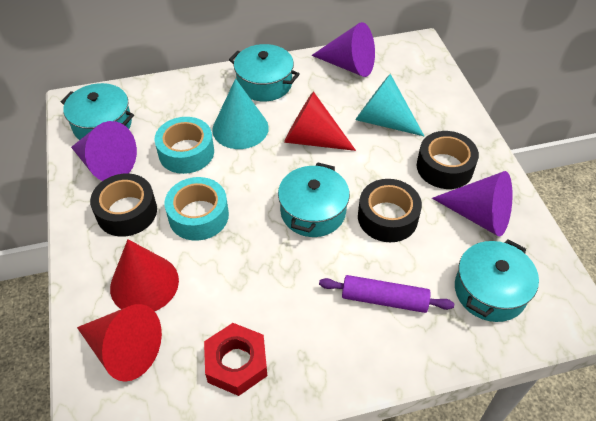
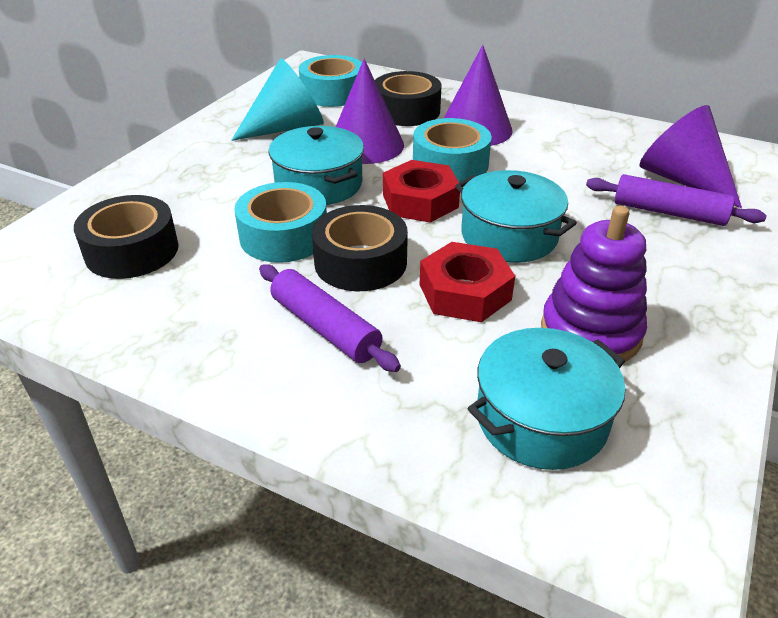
purple rolling pin: [319,275,454,313] = 1 -> [259,264,401,372] [586,174,767,226] = 2
purple stacking toy: none = 0 -> [541,206,647,362] = 1
red cone: [77,304,162,382] [110,239,179,311] [284,91,356,151] = 3 -> none = 0
red nut: [204,323,267,396] = 1 -> [383,160,460,223] [420,242,515,322] = 2
turquoise cone: [212,79,269,149] [355,74,424,136] = 2 -> [231,58,324,141] = 1
turquoise pot: [61,83,134,140] [229,44,300,101] [278,162,350,237] [455,240,539,322] = 4 -> [269,126,364,205] [455,170,577,263] [468,328,625,470] = 3
turquoise tape: [154,117,214,174] [165,177,229,241] = 2 -> [234,182,327,263] [299,55,362,107] [413,118,492,182] = 3

